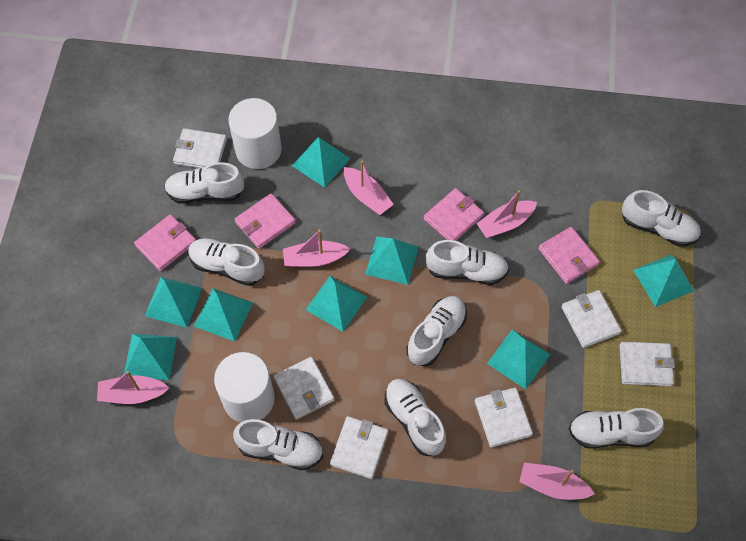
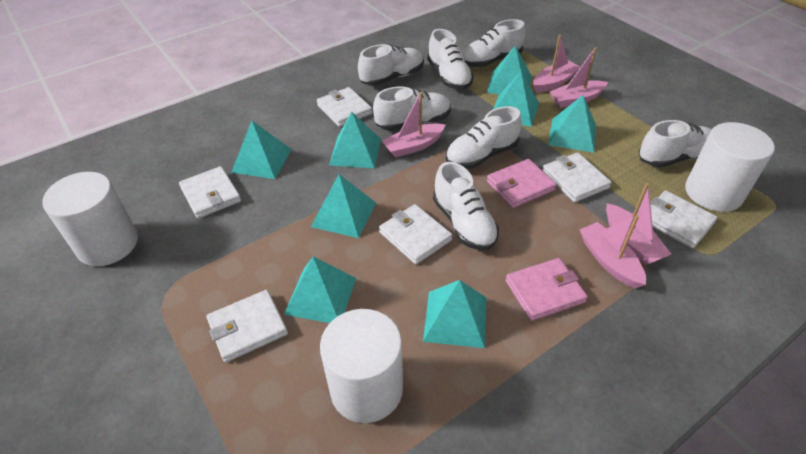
pink wallet: [134,214,196,271] [235,193,296,249] [424,188,484,241] [538,227,600,284] = 4 -> [487,159,556,208] [505,258,588,321] = 2
white cylinder: [214,352,275,422] [228,98,282,169] = 2 -> [42,172,138,266] [320,309,403,423] [685,122,775,212] = 3
white shoe: [164,162,244,204] [188,238,265,286] [233,419,323,470] [384,379,446,456] [407,296,467,366] [426,240,509,285] [569,408,664,449] [622,190,701,247] = 8 -> [358,44,424,86] [373,86,451,131] [427,29,474,90] [433,162,499,250] [446,106,522,169] [463,19,525,67] [638,120,712,168] = 7

